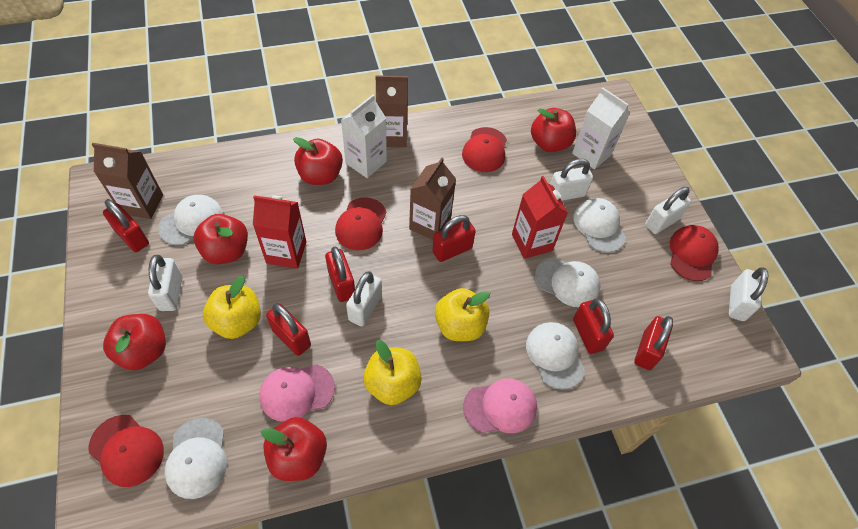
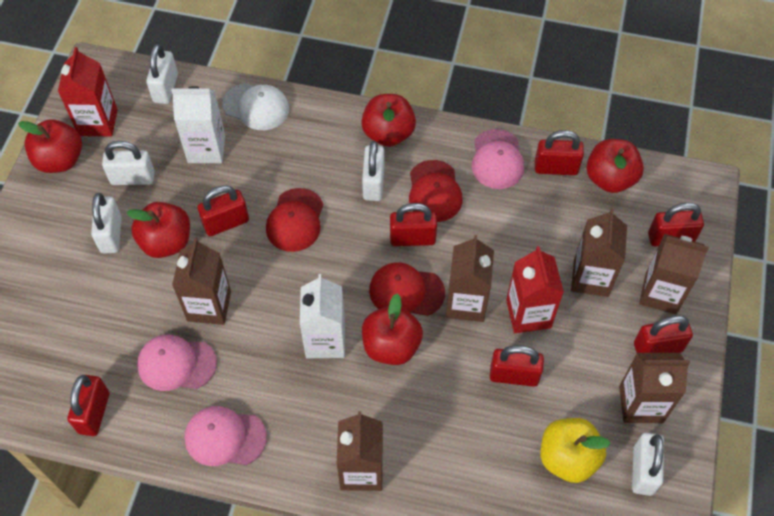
brown carton: [92,143,163,219] [375,75,408,147] [409,158,456,240] = 3 -> [172,238,231,325] [337,411,383,491] [446,235,494,322] [571,209,627,297] [619,353,690,423] [639,234,709,314] = 6
pink cap: [260,364,335,422] [463,379,537,433] = 2 -> [137,334,217,391] [185,406,267,466] [472,129,524,189] = 3
red cap: [89,415,164,487] [335,197,387,250] [462,127,507,172] [670,225,719,281] = 4 -> [266,188,323,252] [369,262,445,316] [409,160,462,222] = 3
red padlock: [103,199,149,252] [266,304,311,356] [325,247,355,302] [432,215,476,262] [573,298,614,354] [634,316,673,370] = 6 -> [67,375,109,436] [197,186,249,236] [390,203,437,246] [490,345,544,387] [535,130,584,175] [634,316,693,353] [648,203,704,246] = 7
white cap: [158,195,223,245] [165,418,227,499] [526,322,585,390] [535,257,601,307] [573,198,626,253] = 5 -> [222,83,289,130] = 1
yellow apple: [203,276,261,339] [363,340,422,405] [435,288,490,341] = 3 -> [541,418,611,483] = 1

